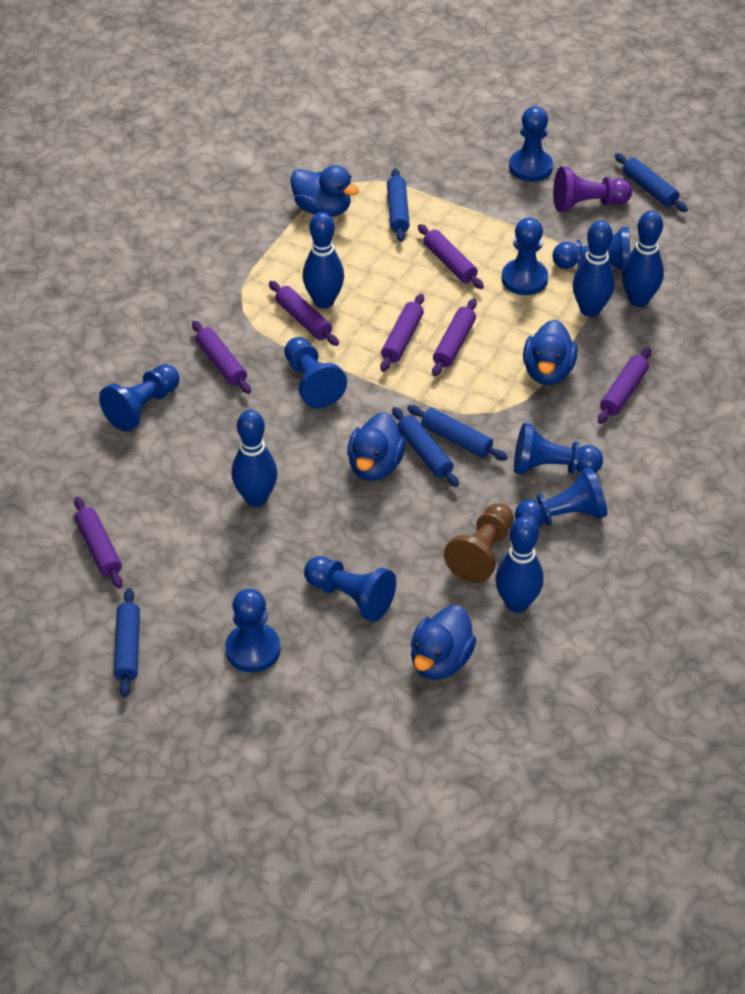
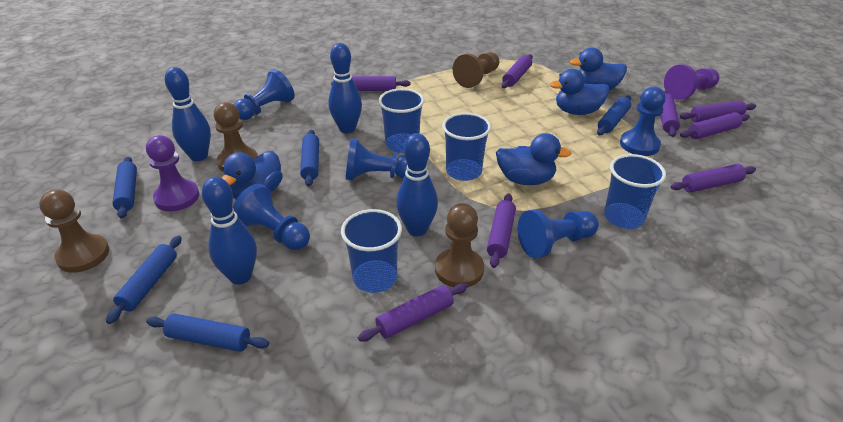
blue bowling pin: [231,410,277,507] [303,212,344,309] [495,516,544,613] [573,221,615,317] [622,211,664,307] = 5 -> [165,67,211,161] [202,177,257,285] [328,43,362,133] [396,133,438,236] = 4
blue cup: none = 0 -> [341,209,402,293] [378,88,424,153] [442,113,491,181] [604,154,666,229] = 4
blue pawn: [99,364,180,432] [225,589,281,673] [284,337,347,408] [304,556,396,622] [502,217,548,295] [509,106,553,182] [514,423,603,474] [515,467,607,528] [552,227,630,271] = 9 -> [233,184,310,250] [234,69,295,120] [346,138,407,180] [518,209,599,259] [620,87,666,156] = 5
brown pawn: [444,503,514,583] = 1 -> [39,189,109,273] [214,102,258,172] [435,203,484,287] [453,52,499,88] = 4
purple pawn: [553,167,632,212] = 1 -> [146,135,199,211] [664,64,719,100] = 2
purple rolling pin: [74,497,123,588] [192,321,251,394] [269,281,339,346] [380,294,424,372] [418,224,484,289] [432,299,477,376] [598,347,651,424] = 7 -> [331,76,411,91] [358,283,468,342] [487,193,516,268] [501,54,533,88] [660,91,680,137] [671,164,756,192] [680,100,756,122] [680,112,750,139] = 8

